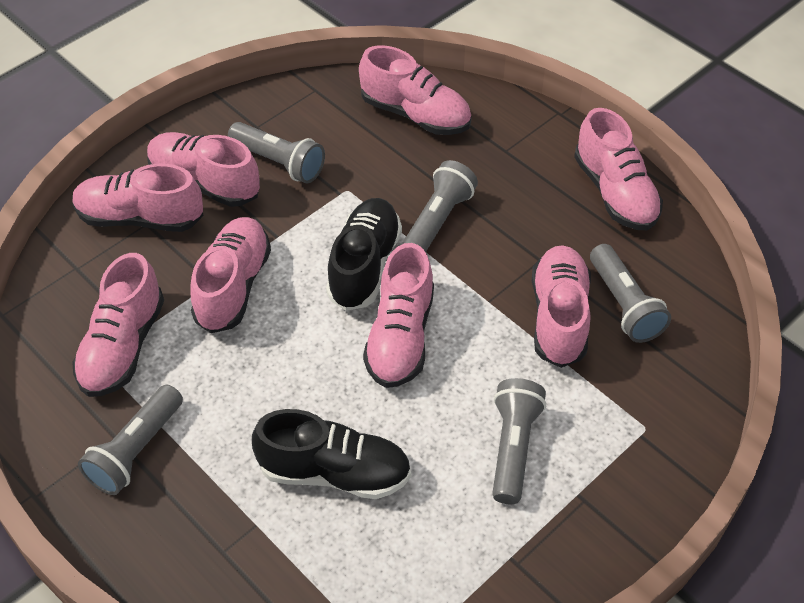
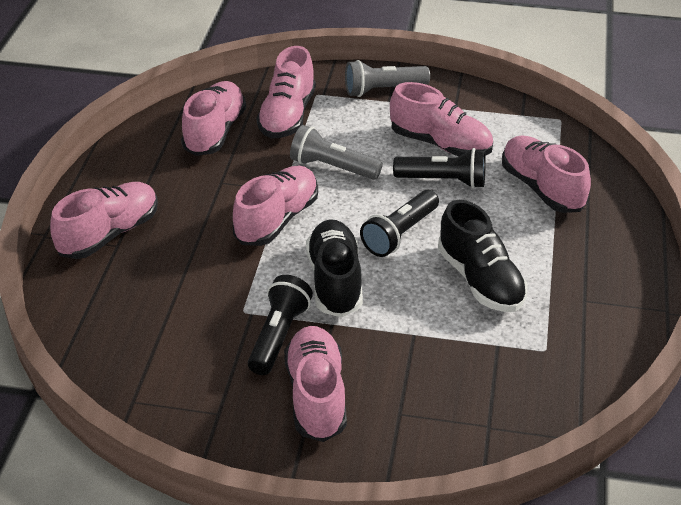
black flashlight: none = 0 -> [248,275,313,375] [360,190,439,257] [393,148,485,188] = 3
grey flashlight: [78,385,183,495] [228,122,325,184] [402,160,478,252] [492,378,546,504] [590,244,671,343] = 5 -> [290,125,383,180] [345,60,430,97] = 2
pink shoe: [72,164,204,232] [72,253,164,397] [147,132,260,207] [190,217,271,333] [359,45,472,135] [363,243,434,388] [532,245,591,368] [574,108,663,230] = 8 -> [50,182,158,259] [181,81,246,156] [233,166,318,246] [256,46,316,138] [284,326,347,442] [390,82,493,156] [502,135,591,213] = 7

